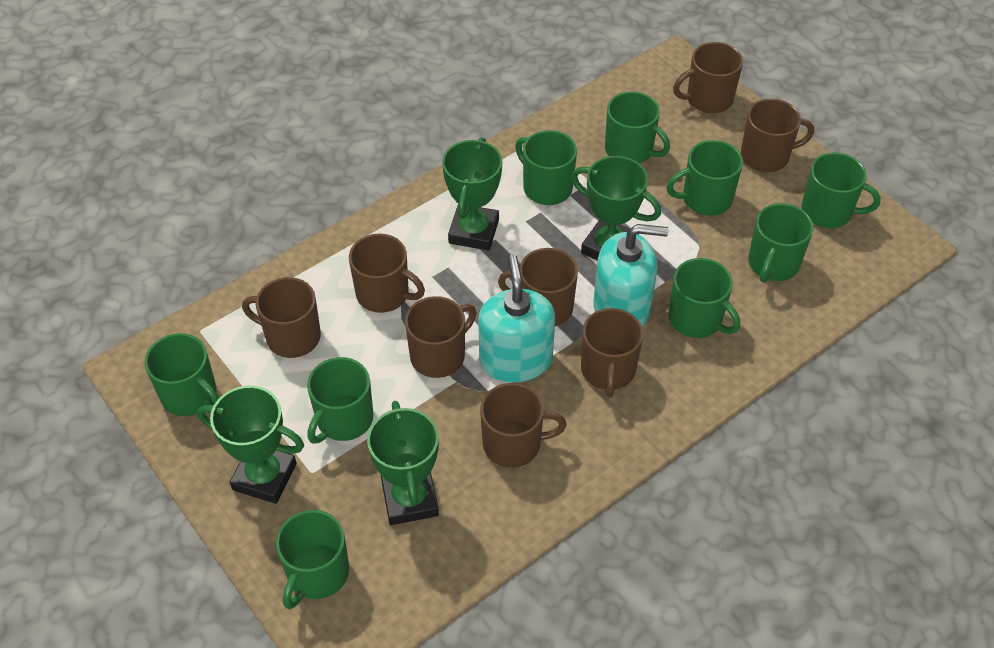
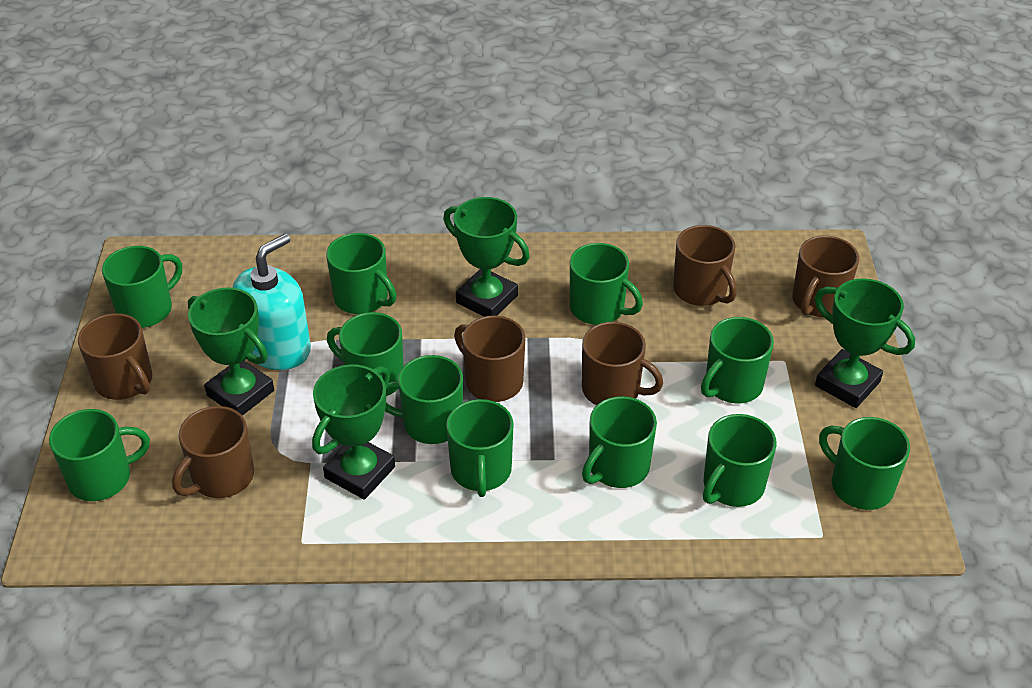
brown mug: [242,277,321,358] [349,234,425,313] [405,296,477,378] [480,383,567,468] [498,248,578,326] [581,308,644,398] [673,42,743,113] [741,99,814,172] = 8 -> [78,313,152,400] [172,406,254,498] [454,315,525,402] [582,322,663,405] [673,225,737,306] [792,236,859,317] = 6
green mug: [144,333,219,416] [276,510,349,609] [307,357,373,444] [515,130,577,205] [605,91,670,163] [667,140,743,215] [669,258,740,338] [748,203,813,283] [801,153,881,228] = 9 -> [49,409,150,501] [102,246,182,328] [326,233,396,314] [327,312,404,396] [385,355,463,444] [446,399,514,497] [570,243,643,325] [582,396,657,488] [701,317,774,403] [703,414,776,507] [819,417,910,510] = 11
turquoise soap dispenser: [478,254,555,383] [593,224,668,326] = 2 -> [232,234,311,370] = 1

